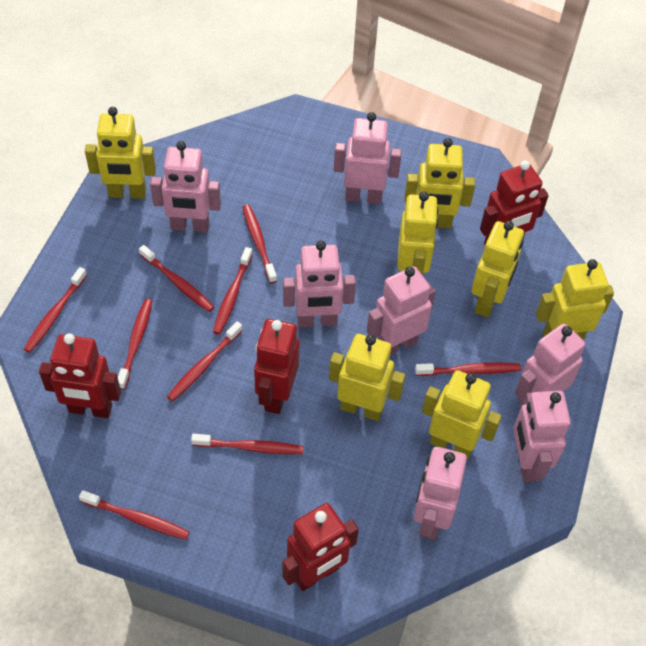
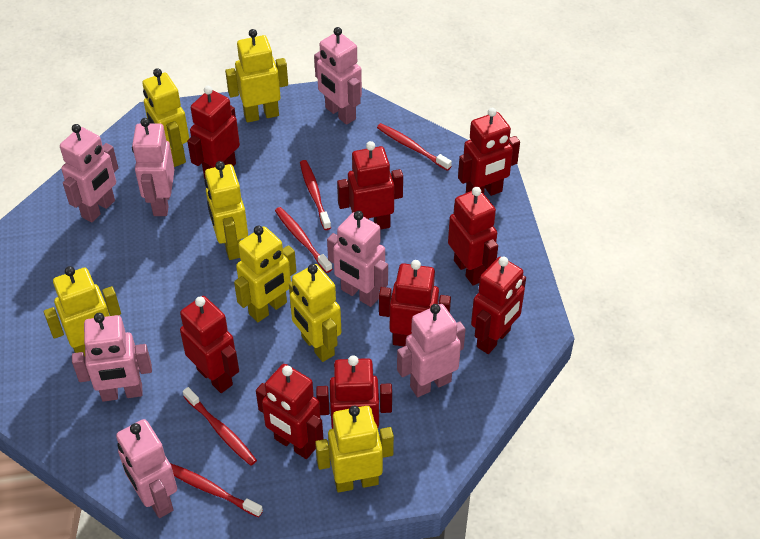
red robot: [39,333,121,418] [254,319,300,414] [282,503,359,591] [480,160,549,245] = 4 -> [180,296,239,393] [187,86,240,179] [256,364,323,459] [316,355,392,429] [337,141,403,230] [379,260,451,346] [448,187,498,285] [458,108,520,196] [471,257,526,354] = 9
red toothbrush: [24,267,87,353] [79,490,190,540] [118,299,152,390] [139,245,214,312] [167,321,243,402] [191,434,304,454] [213,247,253,335] [243,204,277,283] [415,362,521,376] = 9 -> [170,463,263,517] [183,387,257,466] [275,207,332,273] [300,160,331,230] [377,123,452,171] = 5

